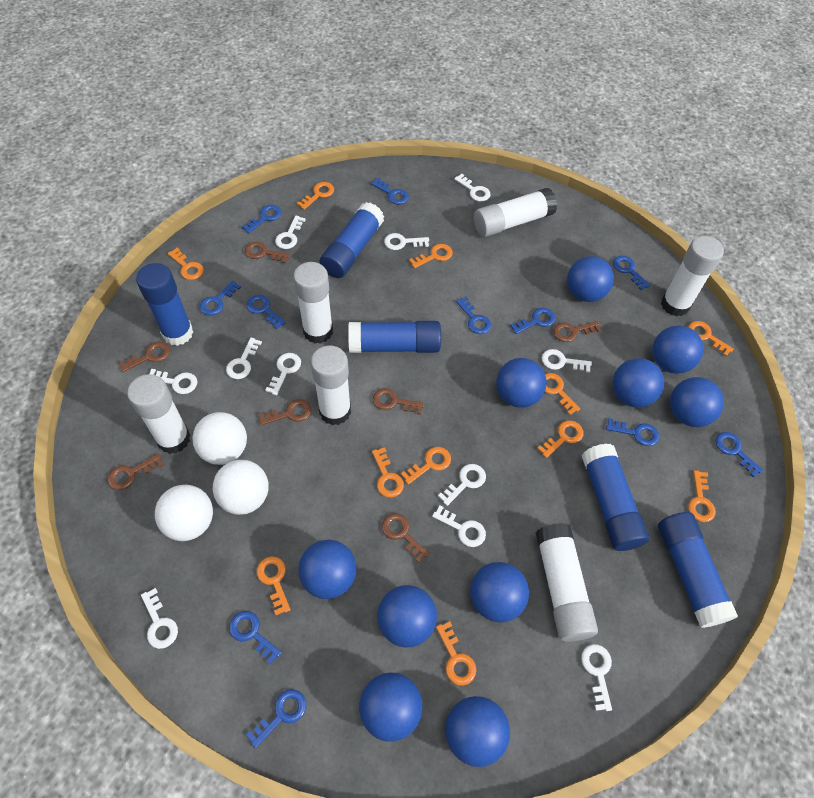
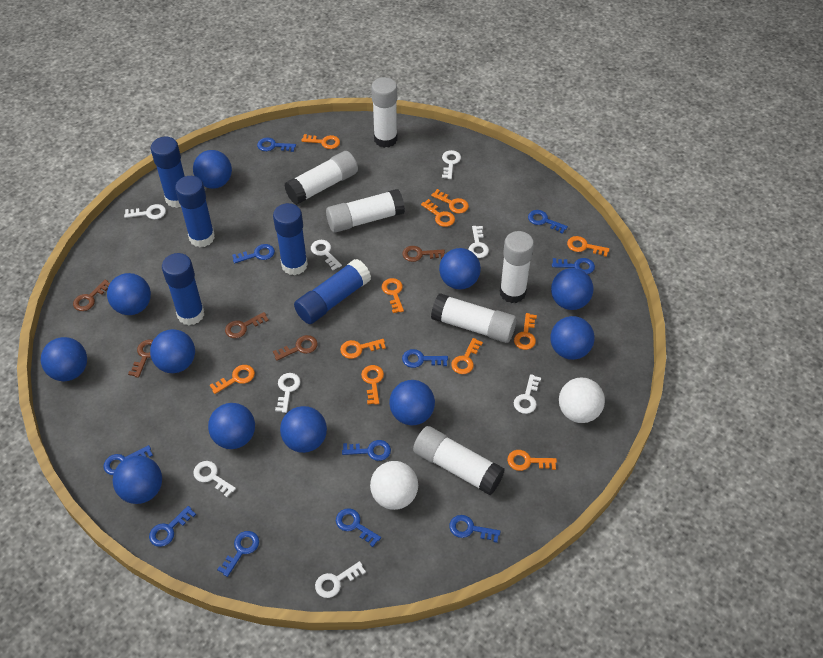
blue ball: [298,540,357,599] [359,673,423,742] [377,585,437,647] [445,696,510,767] [470,562,529,622] [496,358,547,408] [567,256,614,302] [613,358,664,408] [652,326,704,374] [670,377,724,427] = 10 -> [41,337,87,381] [107,273,151,315] [113,455,162,504] [150,329,195,373] [193,150,232,189] [208,403,255,449] [280,406,327,453] [389,380,435,425] [439,248,481,289] [550,316,595,360] [551,268,593,310] = 11
brown key: [107,454,164,490] [119,342,170,372] [245,242,290,263] [259,399,311,426] [373,388,424,415] [382,513,429,563] [553,321,602,342] = 7 -> [73,280,110,311] [128,340,153,378] [225,312,269,338] [273,335,318,361] [402,246,445,262] = 5
white ball: [155,485,213,541] [192,412,247,465] [213,460,268,515] = 3 -> [370,461,418,510] [559,378,605,423] = 2
white key: [141,588,178,649] [149,369,197,394] [226,338,262,379] [265,353,301,395] [275,216,306,249] [384,233,429,250] [432,505,486,547] [438,464,486,506] [454,174,491,202] [542,349,592,373] [581,644,612,711] = 11 -> [124,204,166,219] [193,461,236,497] [275,373,301,413] [311,240,342,270] [315,561,366,598] [442,150,461,179] [468,226,489,258] [514,374,541,414] = 8

